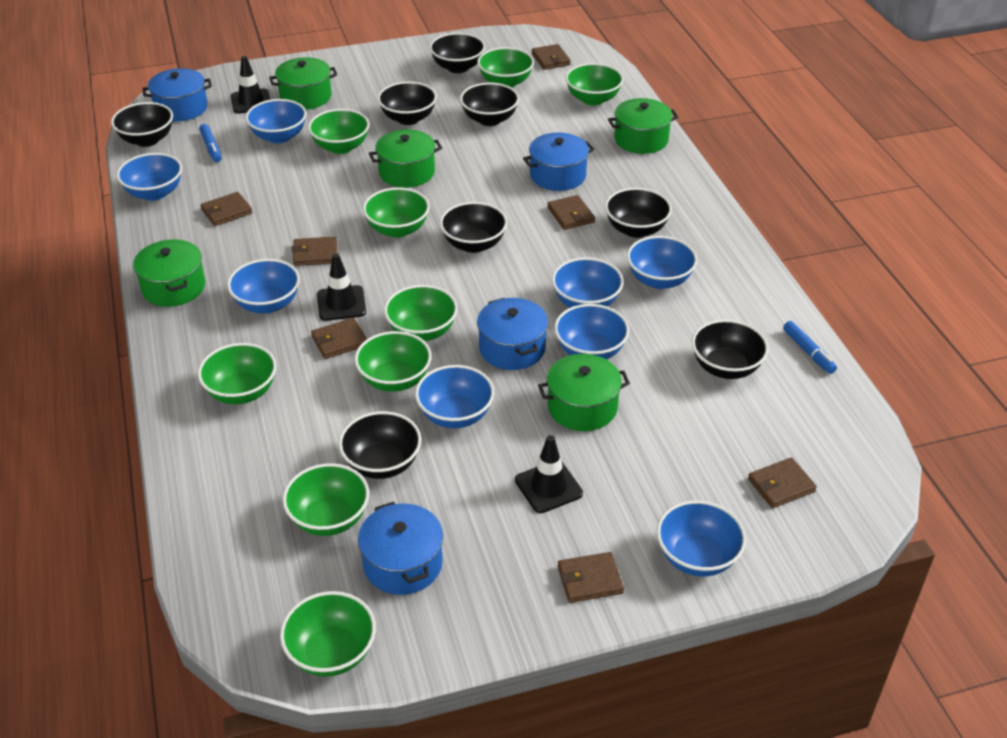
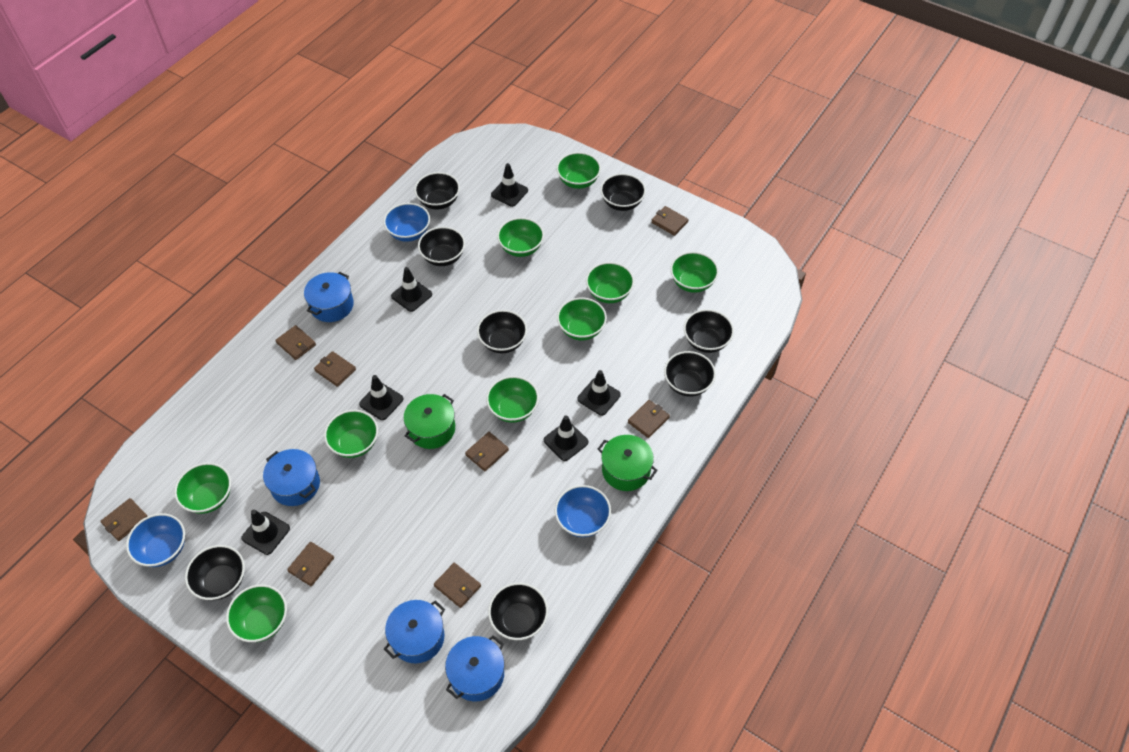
black traffic cone: [231,56,270,114] [317,253,366,321] [515,435,583,513] = 3 -> [241,510,290,555] [359,375,403,420] [391,267,432,312] [491,163,528,207] [544,415,588,461] [577,370,621,416] = 6
blue bowl: [117,153,182,201] [227,259,300,313] [245,99,306,144] [415,365,494,428] [552,257,624,308] [554,304,629,360] [627,236,697,289] [657,500,746,577] = 8 -> [126,513,185,567] [384,203,430,242] [555,485,611,537] = 3
blue marker: [199,124,222,162] [783,321,837,374] = 2 -> none = 0
brown wallet: [200,192,252,226] [292,236,337,266] [311,318,367,359] [532,44,571,70] [547,195,595,230] [558,552,624,603] [748,458,817,508] = 7 -> [100,498,148,541] [275,325,316,360] [287,542,334,586] [314,351,356,387] [434,563,481,608] [465,432,509,471] [628,400,670,438] [651,206,689,236] = 8
green pot: [133,239,205,307] [269,57,337,110] [369,130,442,188] [538,354,630,431] [608,98,678,154] = 5 -> [404,394,455,449] [598,435,658,491] = 2

